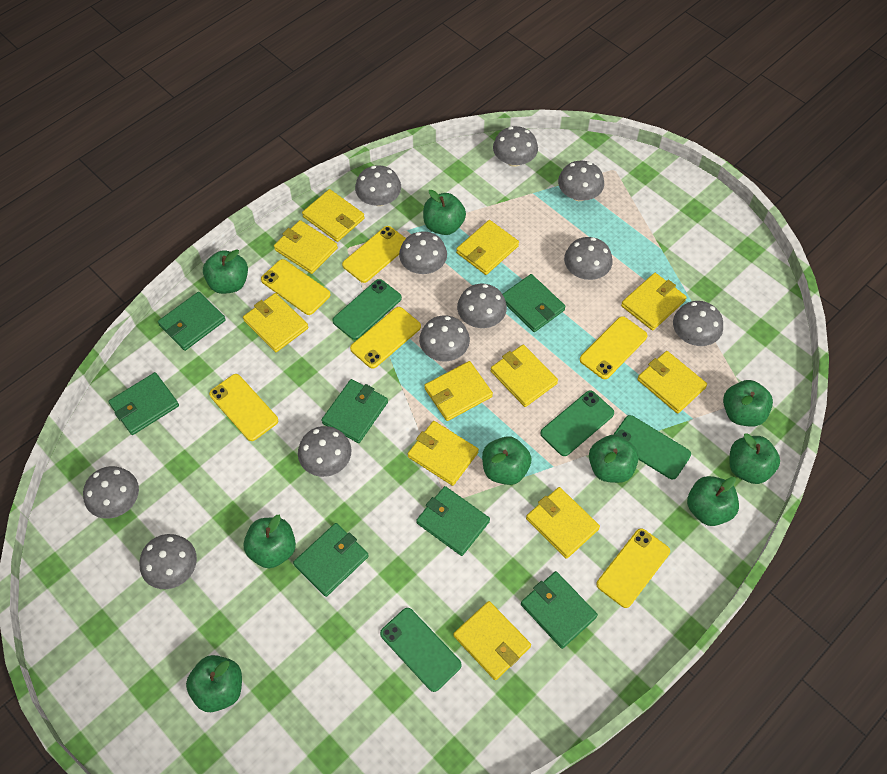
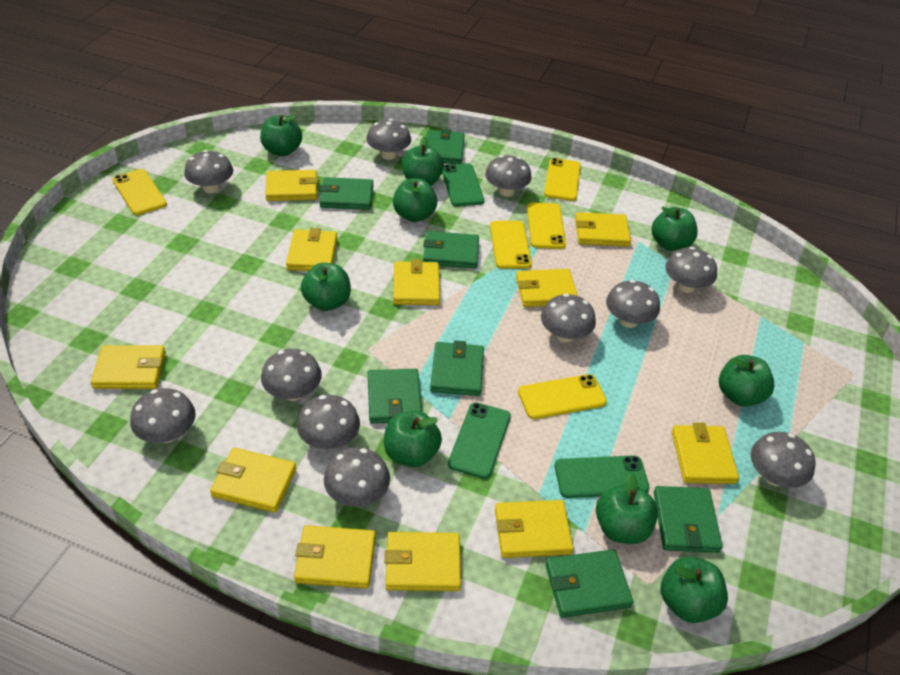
green phone: [333,279,402,340] [380,608,462,692] [540,390,614,456] [613,415,691,480] = 4 -> [442,163,484,206] [448,402,511,479] [555,455,650,498] = 3
yellow phone: [209,374,278,441] [261,259,331,315] [342,226,406,283] [350,307,421,369] [580,316,647,379] [596,528,670,608] = 6 -> [112,169,167,215] [490,221,532,269] [518,374,607,419] [527,203,566,249] [544,158,581,201] = 5

